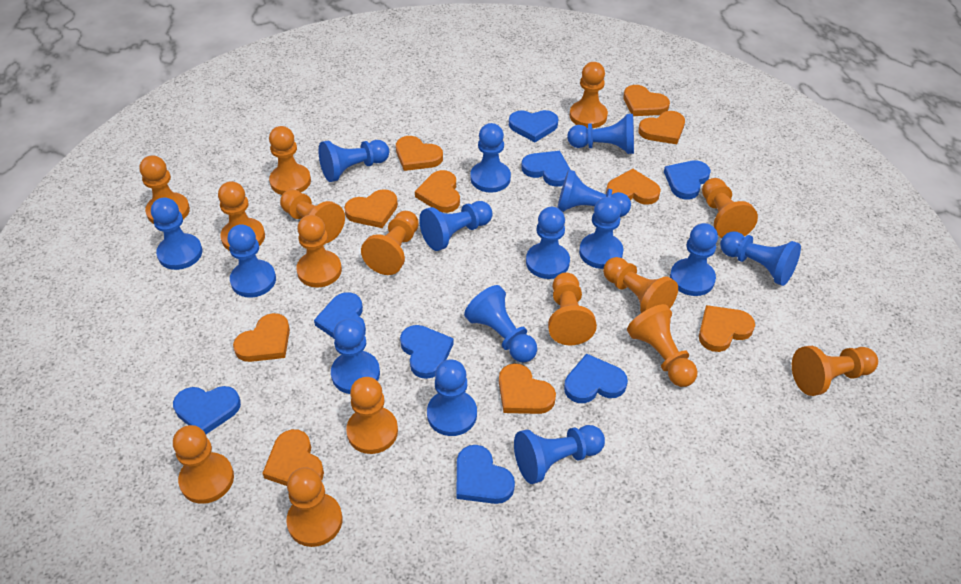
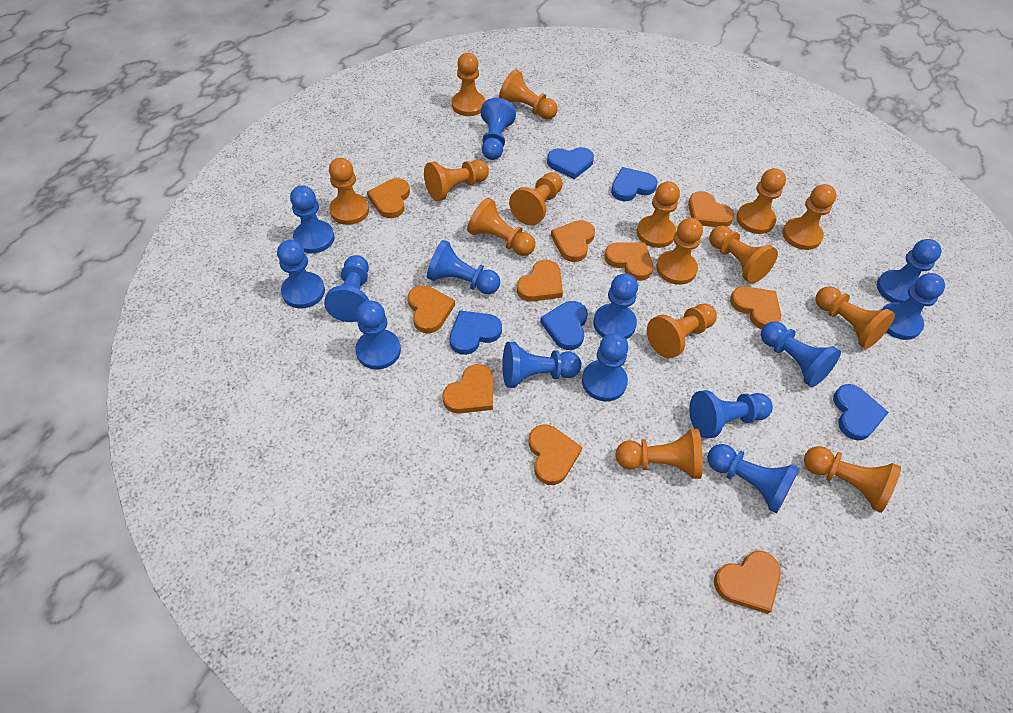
blue heart: [173,386,241,434] [314,292,366,339] [400,325,454,379] [456,445,515,504] [509,110,558,142] [521,151,570,187] [564,353,628,403] [664,160,711,199] = 8 -> [450,311,502,355] [540,301,588,350] [547,147,594,179] [611,167,657,201] [833,384,889,441] = 5
blue pawn: [151,197,202,270] [227,224,276,298] [318,140,389,182] [331,319,380,394] [419,201,493,251] [427,360,477,436] [464,285,537,363] [470,123,511,193] [514,425,605,484] [526,207,570,279] [557,169,631,217] [567,114,634,154] [579,197,623,269] [670,223,718,296] [720,231,801,286] = 15 -> [277,240,325,309] [290,185,334,253] [324,255,369,322] [355,301,401,369] [427,240,500,294] [481,98,516,160] [502,342,581,388] [582,333,628,401] [593,273,638,339] [689,390,773,439] [707,444,799,514] [761,321,841,387] [877,239,942,303] [881,273,945,340] = 14

